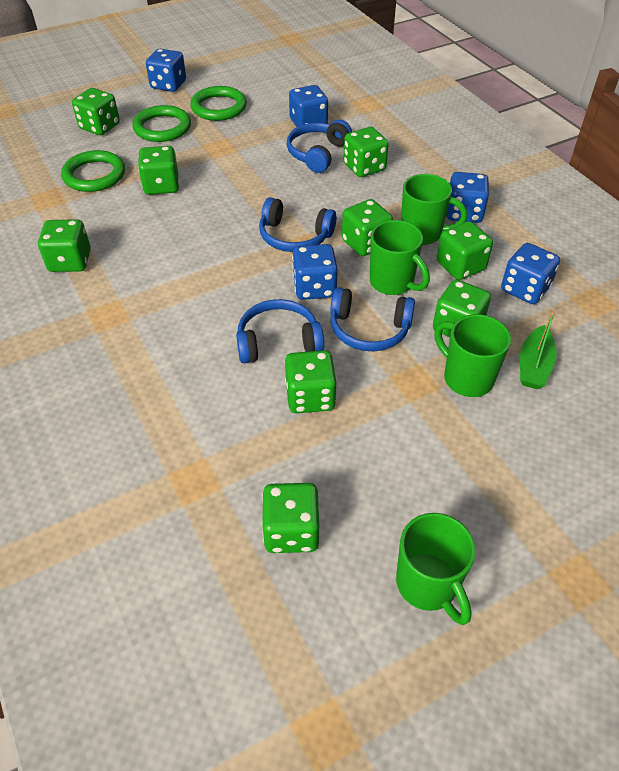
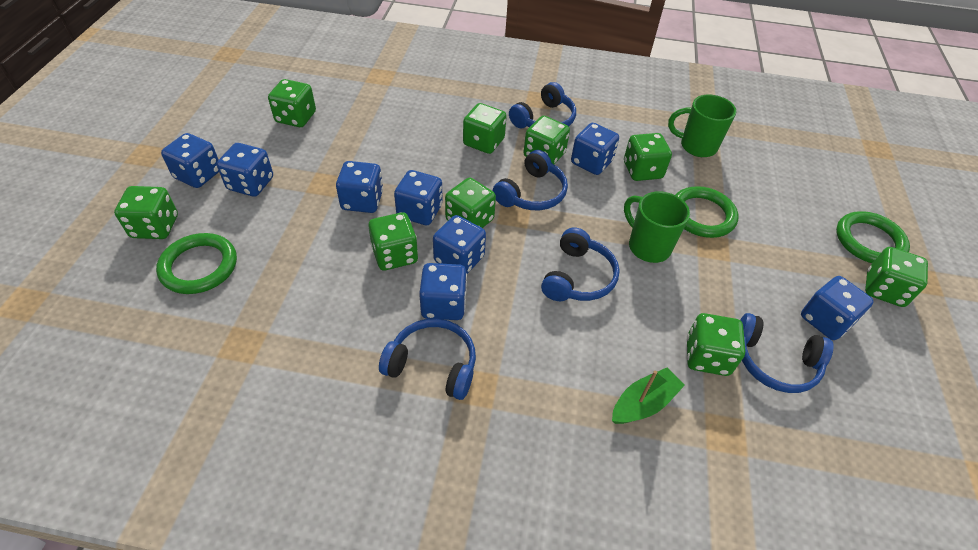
blue dice: [146,49,186,92] [289,85,328,127] [292,244,338,300] [447,172,489,223] [501,243,560,304] = 5 -> [161,133,219,188] [217,143,273,197] [336,161,383,213] [394,170,443,225] [419,263,467,320] [433,215,486,274] [571,123,619,175] [801,276,874,340] = 8
blue headphones: [236,299,324,363] [259,197,336,252] [287,120,352,173] [330,287,415,351] = 4 -> [379,318,476,400] [492,150,568,210] [509,82,576,128] [541,228,620,301] [740,313,834,393] = 5
green mug: [370,220,430,295] [396,513,476,625] [401,174,467,245] [434,314,511,397] = 4 -> [624,191,690,263] [668,95,736,157] = 2

